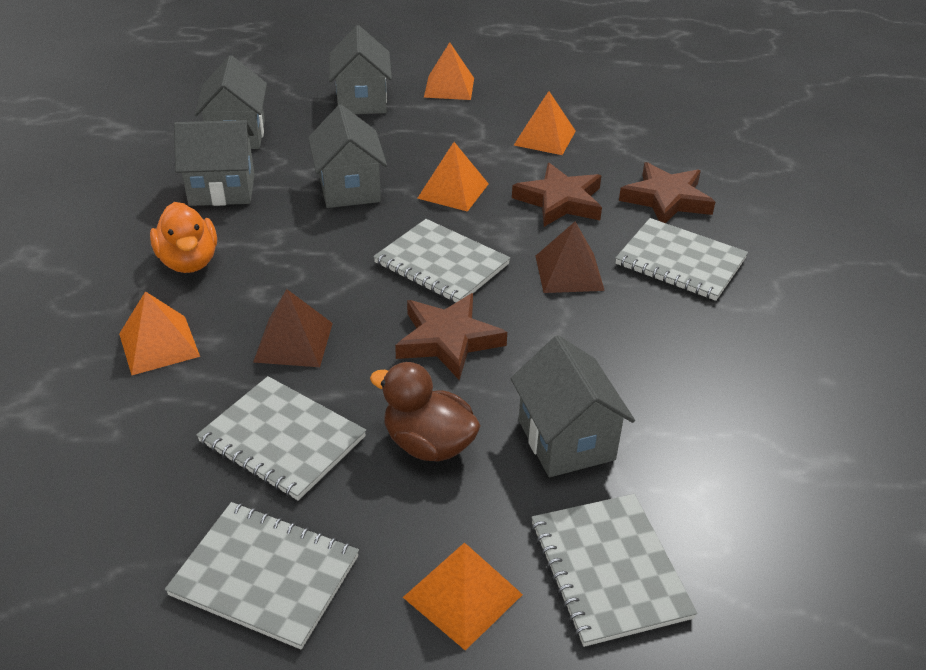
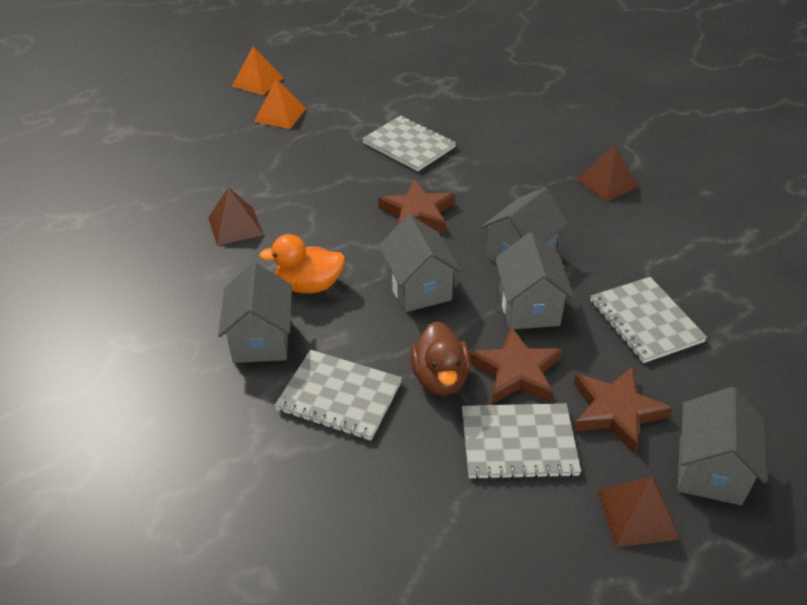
brown pyramid: [253,289,333,367] [536,222,605,293] = 2 -> [208,187,264,246] [576,145,638,202] [597,476,680,547] = 3
grey notebook: [165,502,359,650] [196,376,366,501] [373,219,510,303] [531,494,698,647] [615,218,748,301] = 5 -> [274,350,402,441] [362,115,456,171] [462,403,581,480] [590,277,707,363] = 4
orange pyramid: [119,291,200,375] [403,542,523,650] [417,142,489,212] [424,42,474,100] [514,91,576,155] = 5 -> [232,47,283,95] [254,79,306,129] = 2

